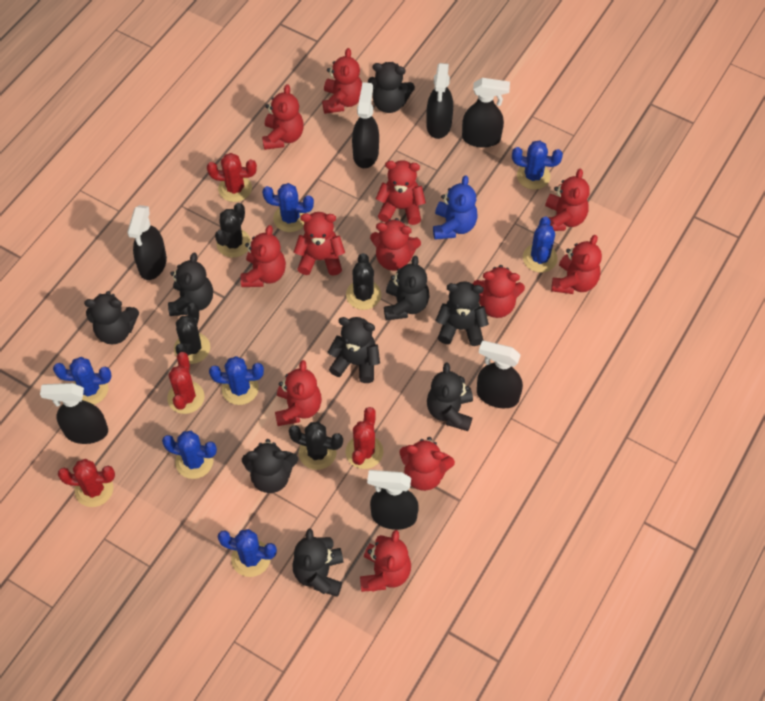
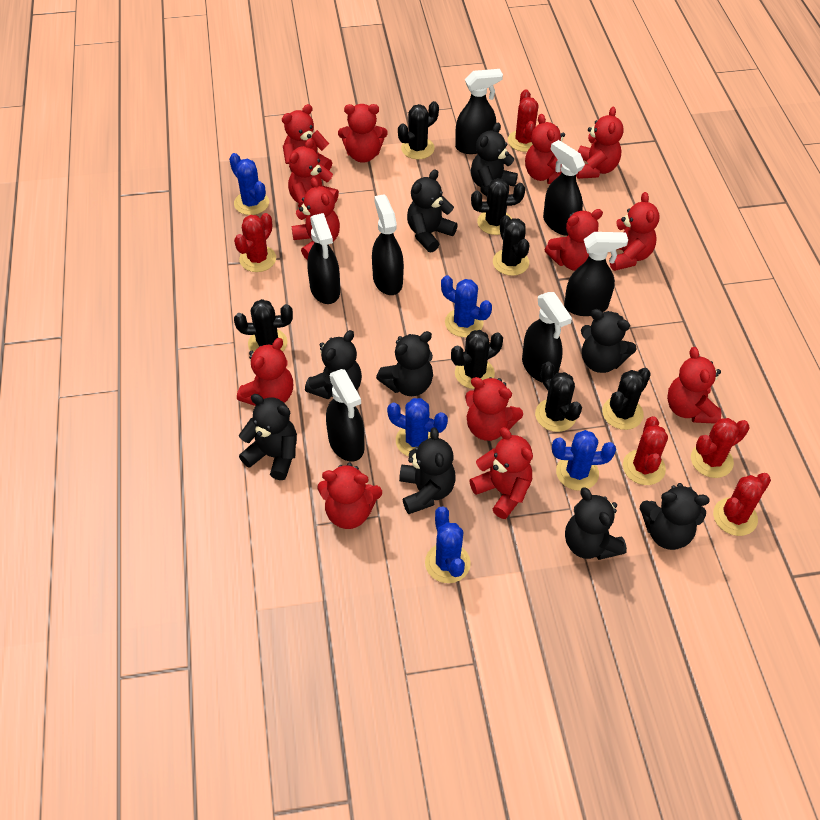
black cactus: [174,303,210,364] [215,203,251,258] [289,422,343,470] [346,253,381,310] = 4 -> [234,299,293,352] [398,101,439,159] [451,330,503,389] [471,178,525,235] [493,215,530,276] [535,362,582,432] [602,368,651,430] = 7
blue cactus: [53,357,112,405] [162,431,217,479] [209,356,264,405] [218,529,277,577] [262,183,314,232] [512,140,563,190] [523,216,558,273] = 7 -> [229,153,269,215] [387,398,448,457] [425,506,471,583] [441,275,492,337] [552,430,616,491] = 5
blue teddy bear: [433,175,478,240] = 1 -> none = 0
red cactus: [58,459,115,507] [167,352,204,414] [207,153,257,202] [345,407,383,469] = 4 -> [234,213,276,272] [508,89,539,152] [623,416,668,485] [691,418,749,478] [713,473,771,536] = 5
red teddy bear: [241,225,286,287] [262,84,304,150] [275,360,322,426] [294,212,345,276] [322,48,362,114] [360,530,411,592] [370,218,421,271] [376,160,426,225] [399,437,455,491] [472,265,525,318] [545,169,590,231] [551,235,602,294] = 12 -> [237,338,293,406] [282,104,332,172] [288,138,339,208] [292,177,340,260] [317,463,382,529] [338,104,388,163] [465,377,523,441] [469,427,533,519] [525,114,565,184] [545,209,603,271] [576,107,624,179] [609,192,659,271] [667,347,721,424] = 13

